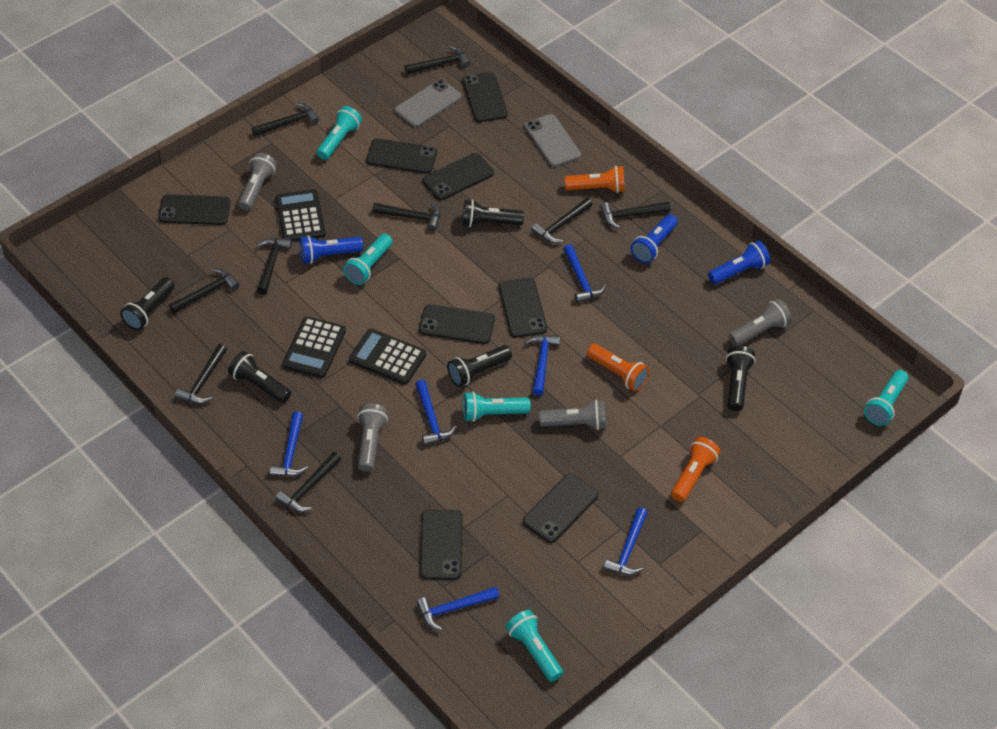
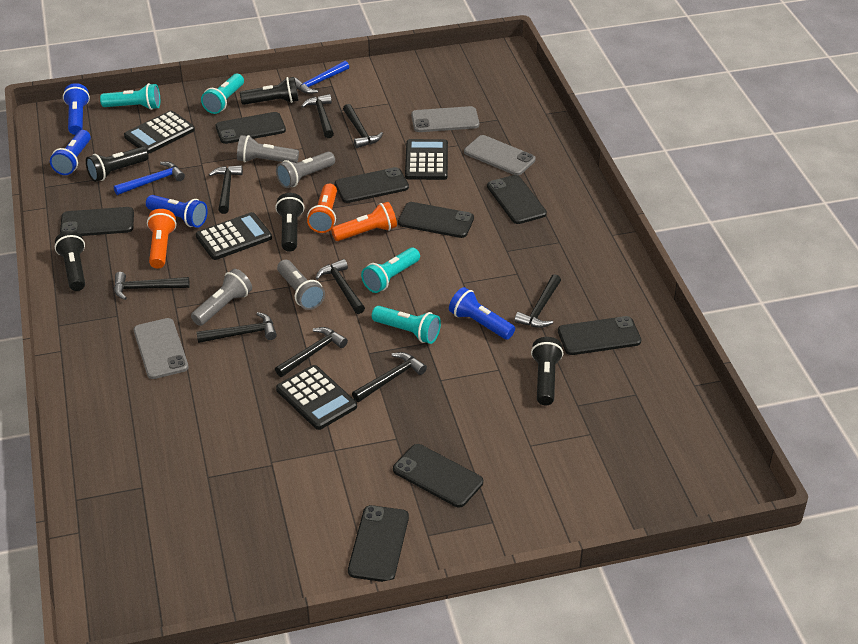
black calculator: [275,189,326,242] [282,317,346,378] [349,329,426,385] = 3 -> [124,111,195,154] [196,212,272,260] [276,365,357,430] [405,139,448,180] = 4
blue flashlight: [300,236,363,264] [631,214,678,263] [708,241,770,284] = 3 -> [50,130,91,175] [63,83,90,135] [146,195,208,228] [449,287,515,340] = 4
blue hammer: [270,411,308,477] [415,380,456,446] [416,587,499,631] [525,335,561,396] [563,244,606,303] [603,507,648,575] = 6 -> [114,162,185,195] [295,61,349,94] = 2
grey phone: [395,80,462,127] [524,114,581,167] = 2 -> [134,318,189,379] [411,106,479,132] [464,135,536,175] = 3
turquoise flashlight: [317,106,362,160] [343,234,392,285] [463,392,531,422] [505,610,563,682] [864,370,909,426] = 5 -> [100,83,160,110] [201,73,244,114] [361,248,420,293] [372,306,441,344] = 4

